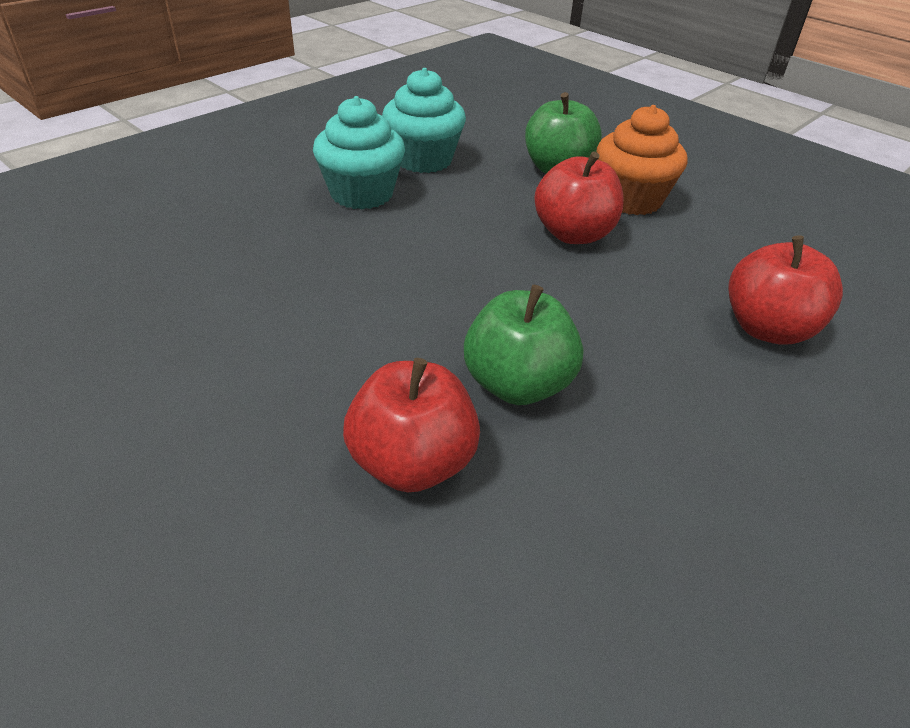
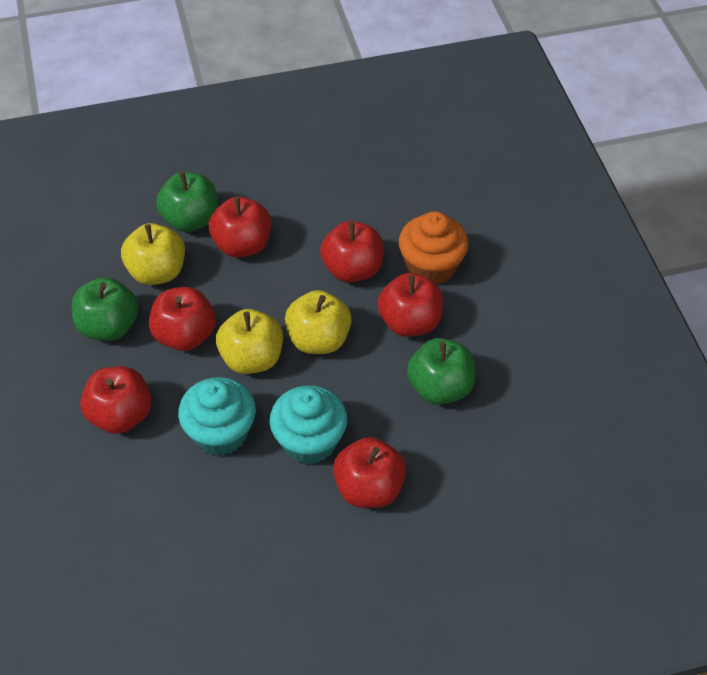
green apple: [464,285,583,405] [525,92,602,173] = 2 -> [72,277,139,341] [156,172,218,232] [407,338,475,405] = 3
red apple: [343,358,480,492] [534,151,624,244] [728,235,843,345] = 3 -> [80,366,152,434] [149,287,216,351] [209,196,271,257] [320,221,383,283] [333,437,406,508] [378,273,443,337] = 6
yellow apple: none = 0 -> [121,223,185,285] [216,309,283,374] [285,290,352,354] = 3

